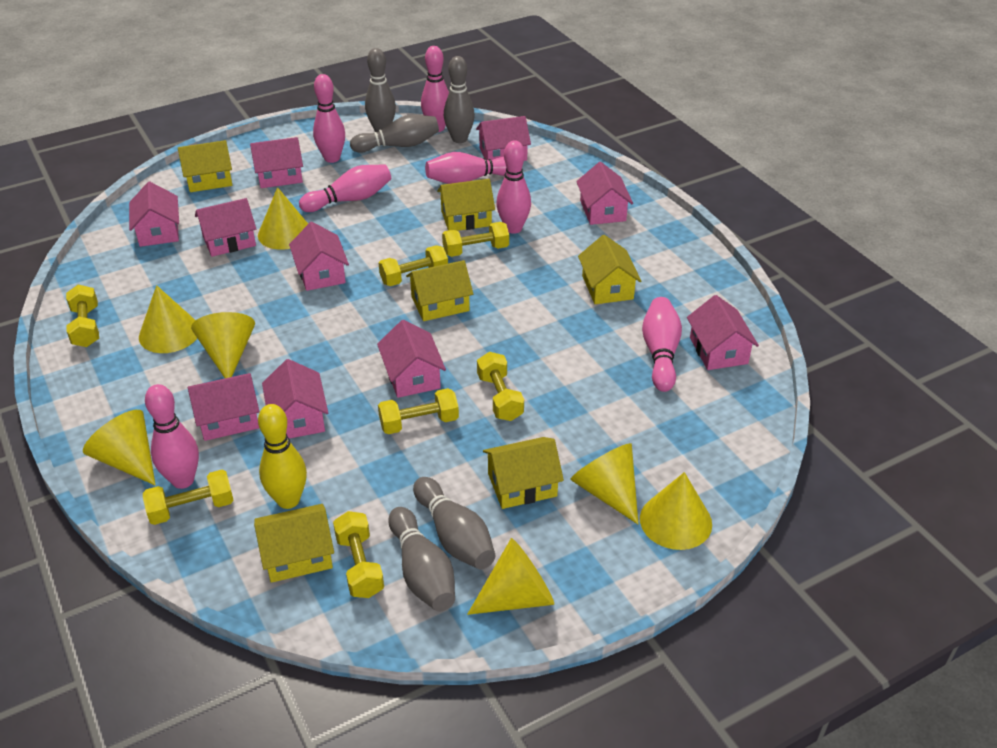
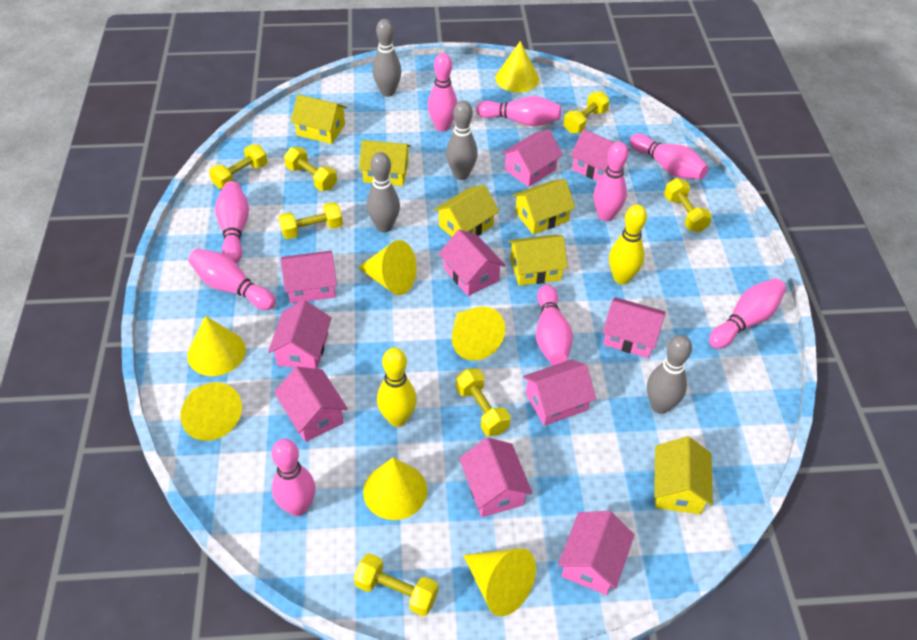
grey bowling pin: [350,114,439,153] [365,48,396,132] [388,507,455,611] [413,477,495,569] [444,56,475,143] = 5 -> [367,152,400,232] [372,19,402,97] [446,100,478,180] [647,335,692,414] = 4
pink bowling pin: [145,384,199,489] [299,164,391,212] [313,74,345,163] [421,46,449,132] [425,152,507,184] [497,140,531,234] [642,297,682,392] = 7 -> [188,249,276,310] [215,181,249,263] [272,439,315,516] [428,53,457,132] [476,96,561,126] [536,285,573,365] [594,142,628,221] [630,134,709,179] [709,278,786,349] = 9
yellow bowling pin: [258,404,307,509] = 1 -> [377,347,417,427] [609,204,647,284] = 2

